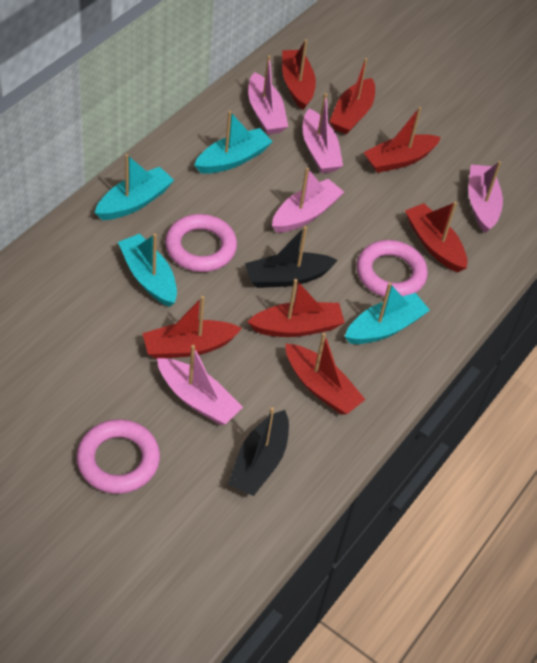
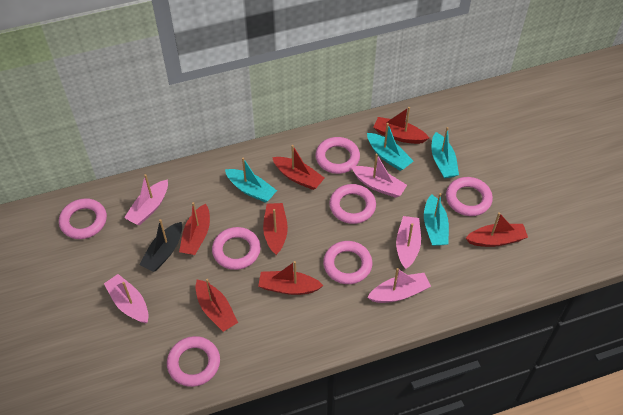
black boat: [228,407,289,496] [245,226,338,288] = 2 -> [139,219,182,272] = 1
pink ring: [76,419,160,494] [165,214,237,272] [357,240,428,297] = 3 -> [59,198,107,239] [167,336,220,387] [212,227,261,270] [315,137,360,174] [323,241,372,284] [329,184,376,224] [446,177,493,216] = 7

